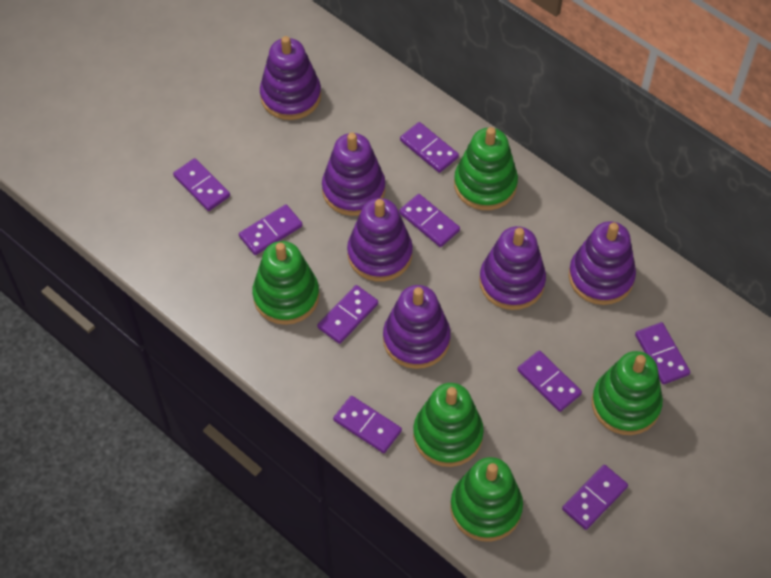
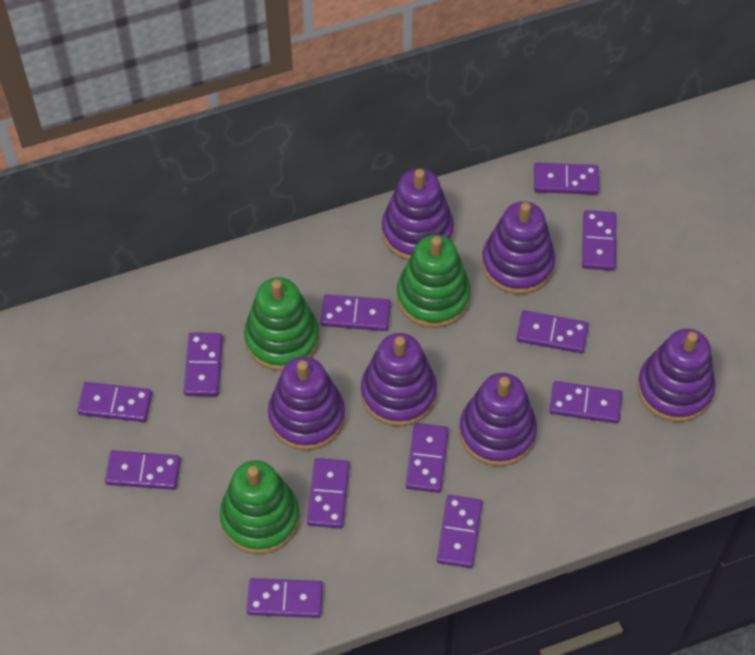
green stacking toy: [252,241,319,325] [413,383,484,467] [451,457,523,542] [454,127,518,210] [592,351,663,435] = 5 -> [220,460,300,554] [244,277,319,371] [397,235,471,328] = 3
purple domino: [173,158,230,211] [239,205,303,255] [317,285,378,344] [333,396,402,453] [399,194,460,247] [400,122,459,173] [517,350,582,412] [562,465,628,530] [635,322,690,384] = 9 -> [77,382,152,422] [105,451,181,490] [184,333,223,396] [247,578,323,618] [307,458,350,528] [320,294,391,331] [406,423,449,493] [437,495,482,568] [516,310,589,353] [534,163,599,195] [549,381,622,423] [582,210,617,271] = 12

